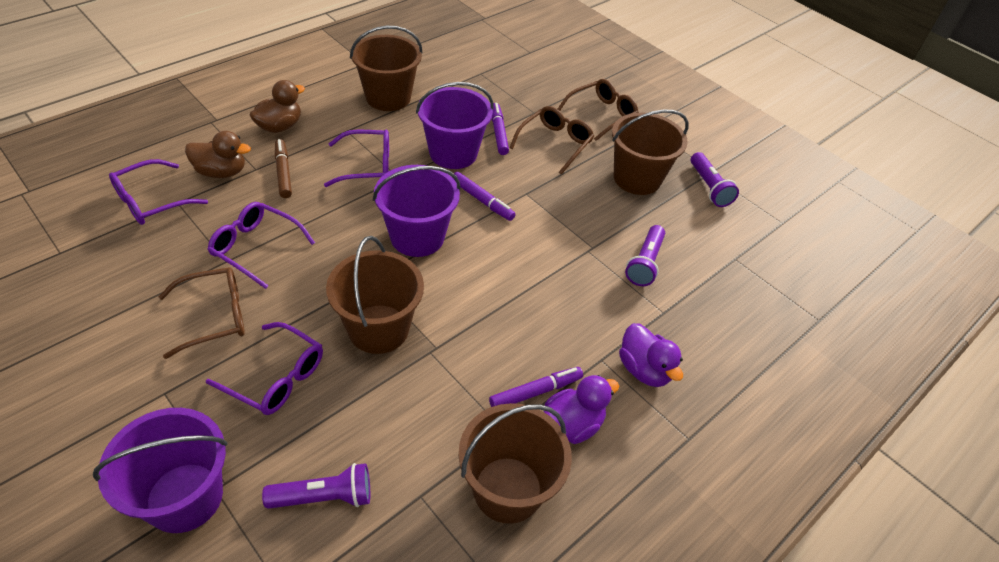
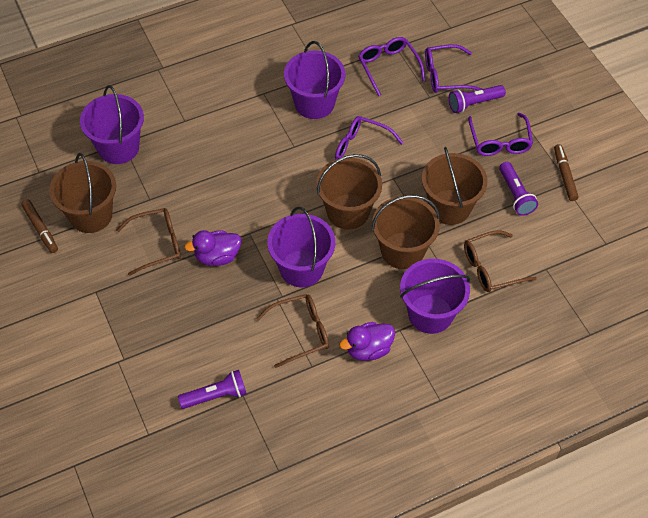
brown duck: [185,131,251,178] [250,80,305,133] = 2 -> none = 0
brown marker: [275,139,292,198] = 1 -> [21,200,58,253] [554,144,579,201] = 2
purple bucket: [93,408,228,533] [373,165,460,257] [416,82,494,169] = 3 -> [80,85,144,164] [267,207,335,287] [284,41,345,119] [400,259,470,334] = 4
purple marker: [452,172,516,221] [489,367,583,407] [492,103,509,155] = 3 -> none = 0

